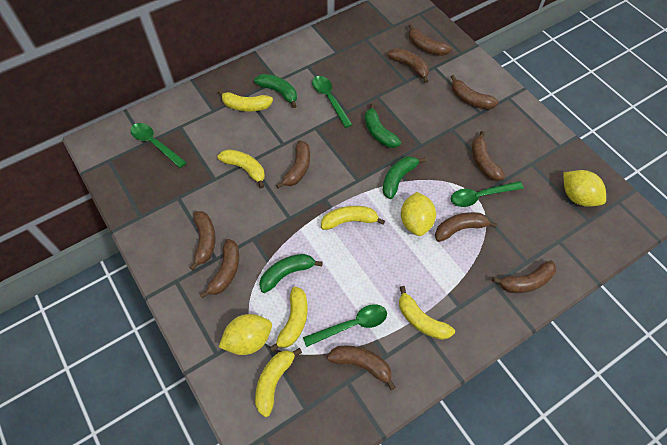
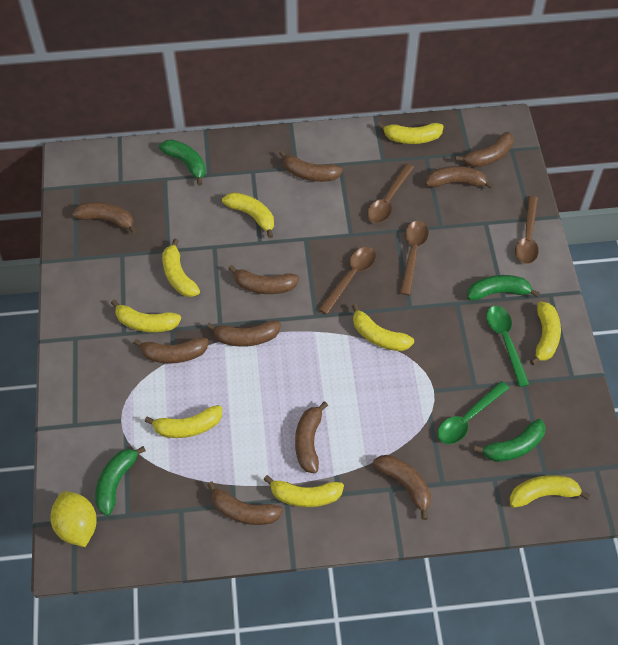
brown spoon: none = 0 -> [318,247,376,315] [367,164,414,223] [400,221,429,295] [515,196,539,264] = 4
green spoon: [131,123,187,168] [303,304,387,347] [312,76,353,128] [451,181,524,207] = 4 -> [437,381,509,444] [486,306,530,387] = 2
yellow banana: [218,90,273,112] [218,149,265,188] [255,348,302,417] [269,286,308,352] [321,206,385,230] [399,286,455,340] = 6 -> [111,300,181,333] [145,405,222,438] [162,238,200,297] [222,192,274,238] [263,475,344,507] [352,304,414,351] [378,123,444,144] [510,475,590,508] [530,302,561,365] = 9
yellow lemon: [219,314,272,355] [401,192,436,236] [563,170,606,207] = 3 -> [50,491,97,547] = 1

